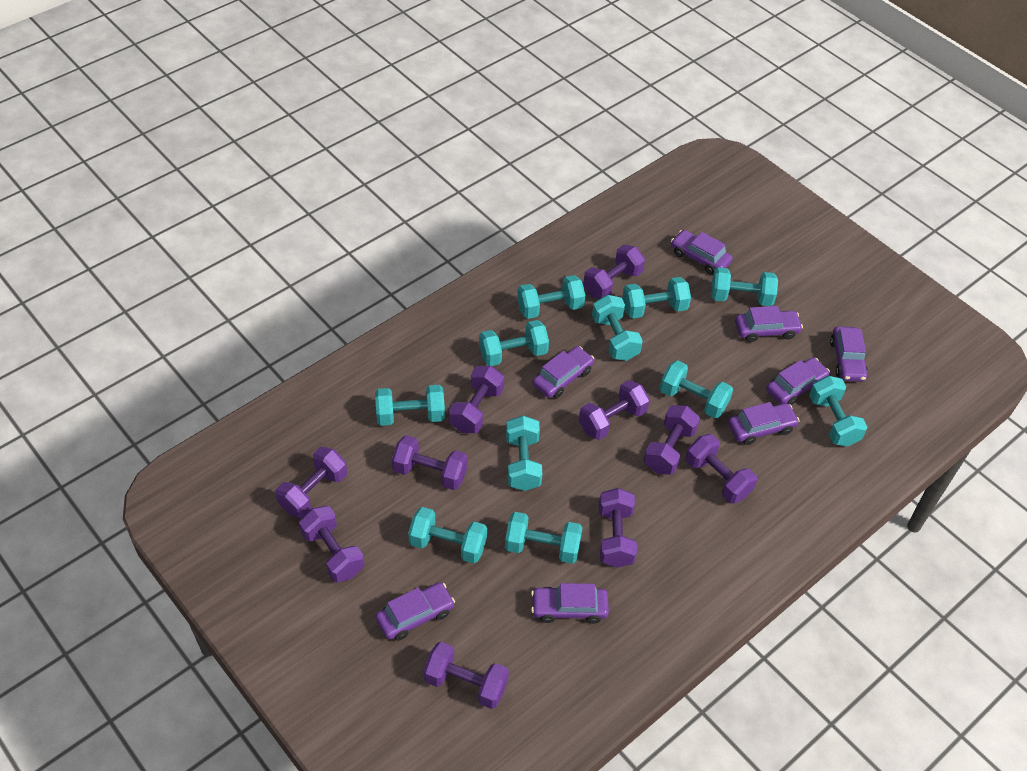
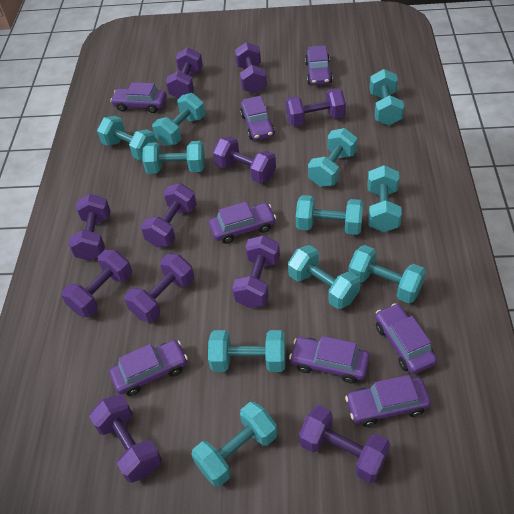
purple dumbbell: [275,447,347,518] [299,506,365,582] [392,435,468,490] [423,642,509,709] [449,366,504,433] [579,380,650,440] [583,245,645,299] [599,488,637,568] [644,405,700,475] [686,434,757,503] = 10 -> [61,250,132,317] [68,194,111,261] [89,395,162,483] [125,254,194,322] [141,183,197,247] [166,47,203,99] [213,136,276,183] [232,235,280,308] [235,42,267,94] [286,88,346,126] [299,405,390,483] = 11

